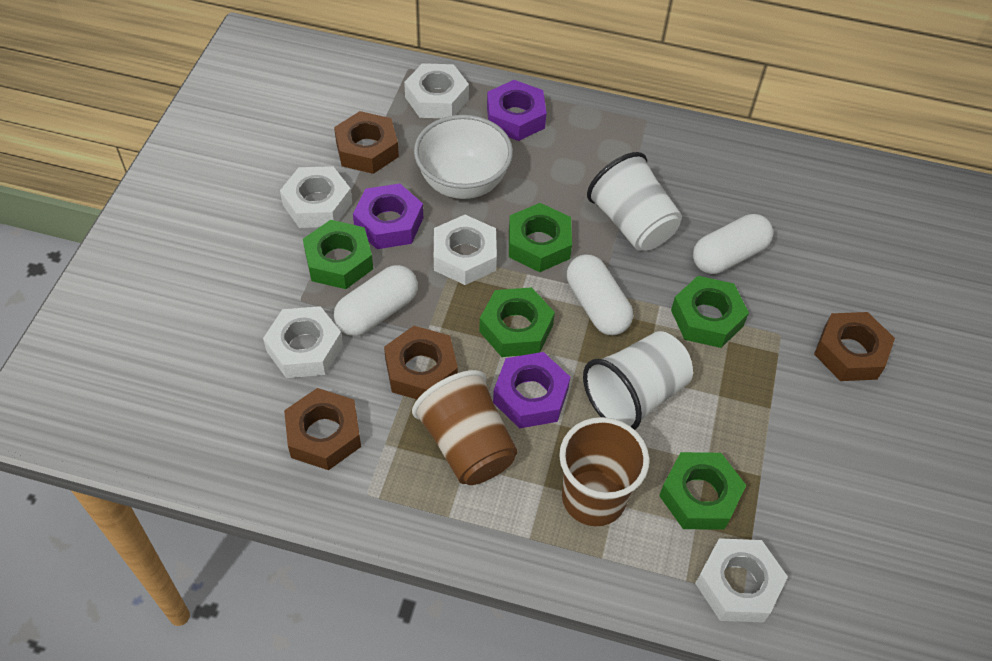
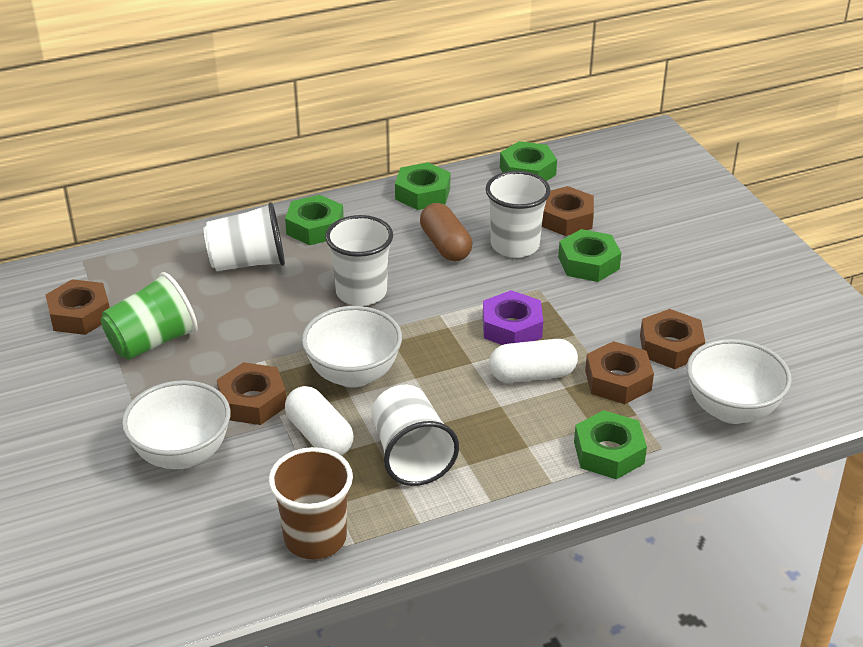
brown capsule: none = 0 -> [420,203,472,261] = 1
brown cup: [412,370,518,485] [559,417,649,526] = 2 -> [268,447,353,559] = 1
brown nut: [284,388,361,470] [334,111,399,174] [384,326,458,399] [814,312,895,381] = 4 -> [46,279,110,335] [217,362,286,425] [542,186,594,236] [585,341,654,404] [640,309,705,369] = 5
green cup: none = 0 -> [101,272,198,360] = 1
purple nut: [353,184,423,249] [487,80,547,141] [493,352,570,428] = 3 -> [483,290,543,345] = 1
white bowl: [414,115,513,199] = 1 -> [122,380,231,469] [302,306,402,388] [687,339,792,424] = 3
white capsule: [334,265,418,336] [567,255,633,335] [693,214,773,274] = 3 -> [285,386,354,455] [489,339,578,383] = 2
white cup: [583,331,693,430] [587,152,682,251] = 2 -> [204,202,285,271] [325,215,393,306] [372,385,459,486] [486,171,551,258] = 4
white nut: [263,306,343,378] [280,166,352,228] [404,63,469,118] [434,215,497,285] [695,538,788,623] = 5 -> none = 0

